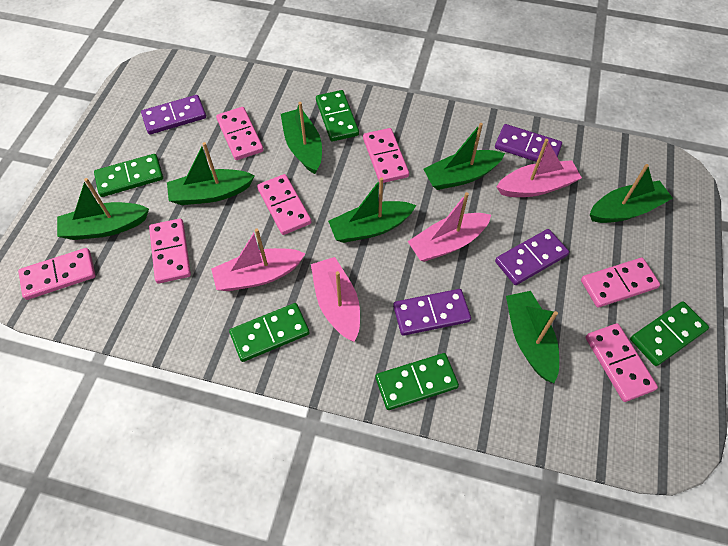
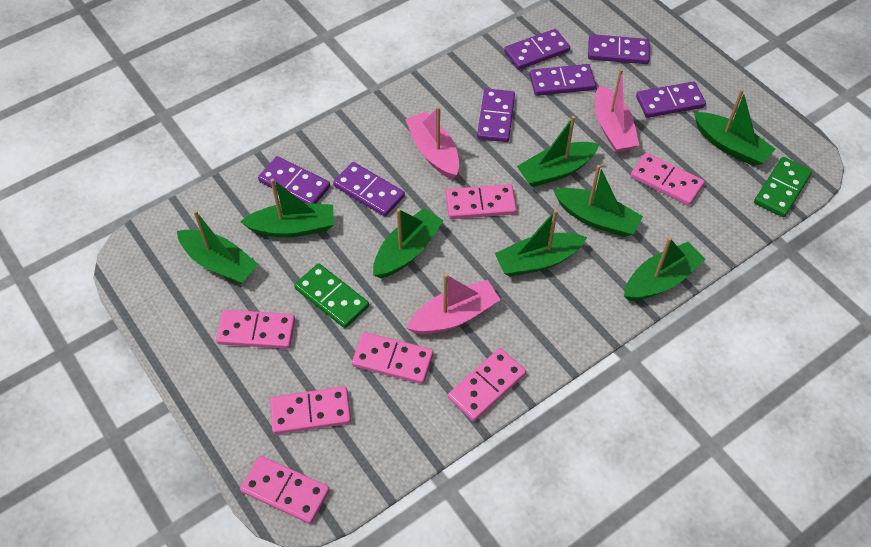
green boat: [57,178,149,240] [167,142,255,205] [281,102,322,174] [328,177,416,243] [423,123,505,190] [506,291,559,383] [589,164,673,223] = 7 -> [177,210,259,284] [240,179,334,238] [373,208,444,279] [495,209,587,277] [517,116,599,187] [554,165,643,237] [624,237,706,301] [694,89,776,166] = 8
green domino: [94,154,163,197] [229,303,310,362] [316,90,359,142] [375,353,459,410] [630,301,709,366] = 5 -> [294,263,369,328] [754,157,812,217] = 2
pink boat: [211,228,306,291] [311,257,360,342] [408,192,491,262] [496,139,582,197] = 4 -> [405,107,459,179] [406,274,500,334] [595,69,639,153] = 3
purple domino: [141,95,206,135] [393,289,471,336] [495,124,562,162] [495,229,569,285] = 4 -> [258,156,330,204] [333,162,405,217] [477,88,515,142] [504,29,570,70] [530,64,596,96] [588,34,650,64] [636,82,706,118] = 7

